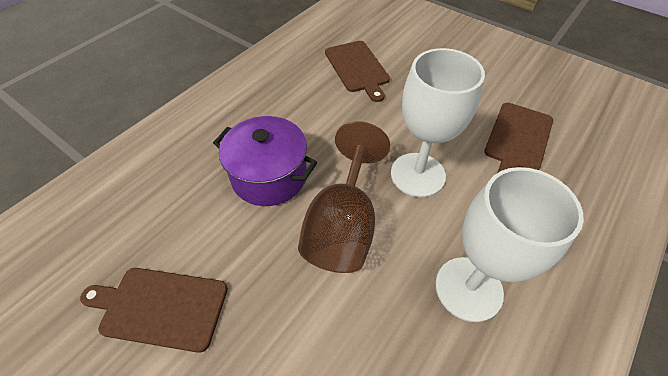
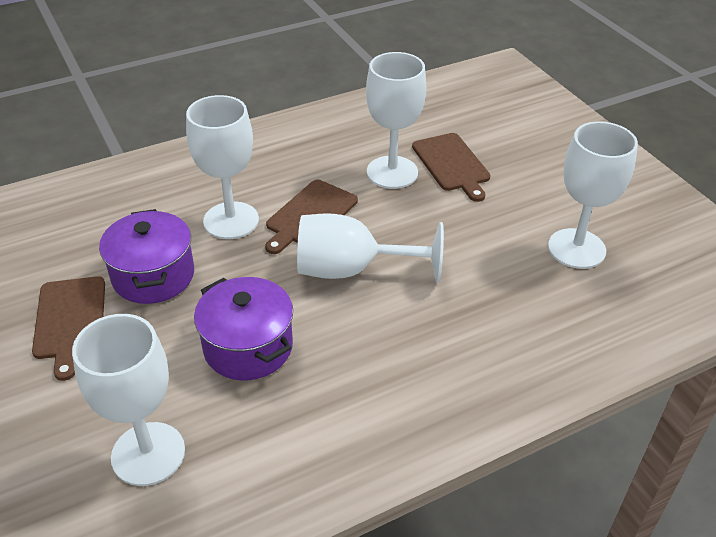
brown goblet: [298,122,390,273] = 1 -> none = 0
purple pot: [213,116,317,206] = 1 -> [99,209,194,304] [194,277,293,380] = 2
white goblet: [391,48,485,197] [435,167,584,322] = 2 -> [72,314,185,486] [186,95,259,239] [297,213,444,283] [366,52,427,189] [548,121,638,269] = 5

